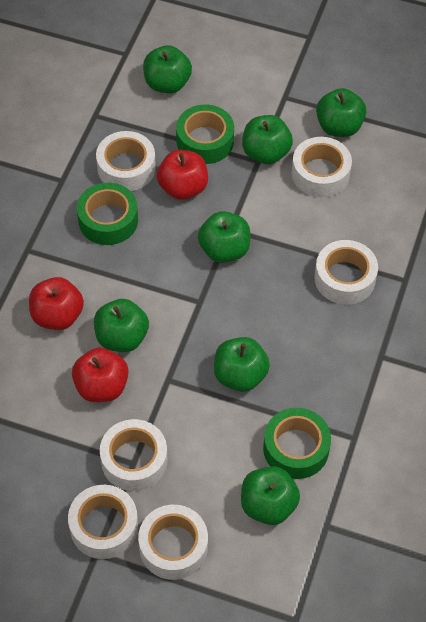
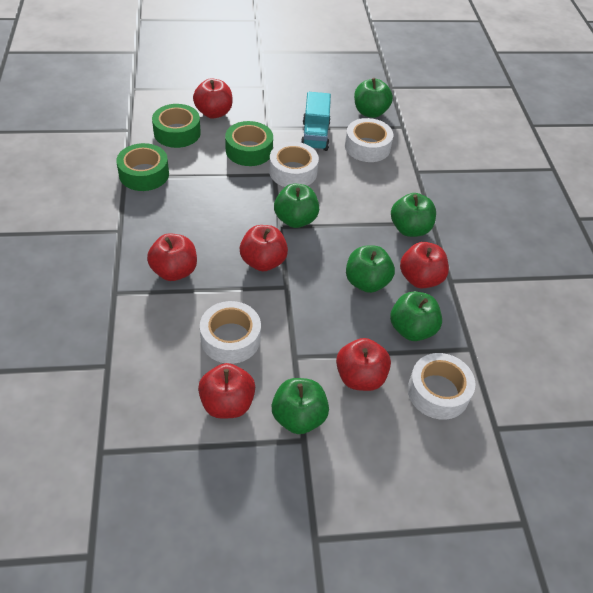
green apple: [94,299,149,352] [143,45,192,94] [198,211,250,263] [214,337,270,392] [241,466,300,525] [242,115,293,164] [316,88,366,137] = 7 -> [272,378,329,434] [274,184,319,228] [346,246,395,293] [354,78,393,118] [390,291,442,341] [391,193,436,237] = 6
red apple: [29,277,84,330] [72,348,128,402] [157,150,208,200] = 3 -> [147,233,197,281] [193,78,233,119] [198,363,255,419] [240,225,288,271] [336,338,391,391] [400,242,449,288] = 6
turquoise truck: none = 0 -> [301,92,331,151] = 1
white tape: [68,485,138,559] [96,131,156,191] [100,419,167,491] [138,505,208,580] [292,137,352,197] [314,240,378,305] = 6 -> [200,301,261,364] [269,142,319,187] [345,118,393,162] [408,353,475,420] = 4

